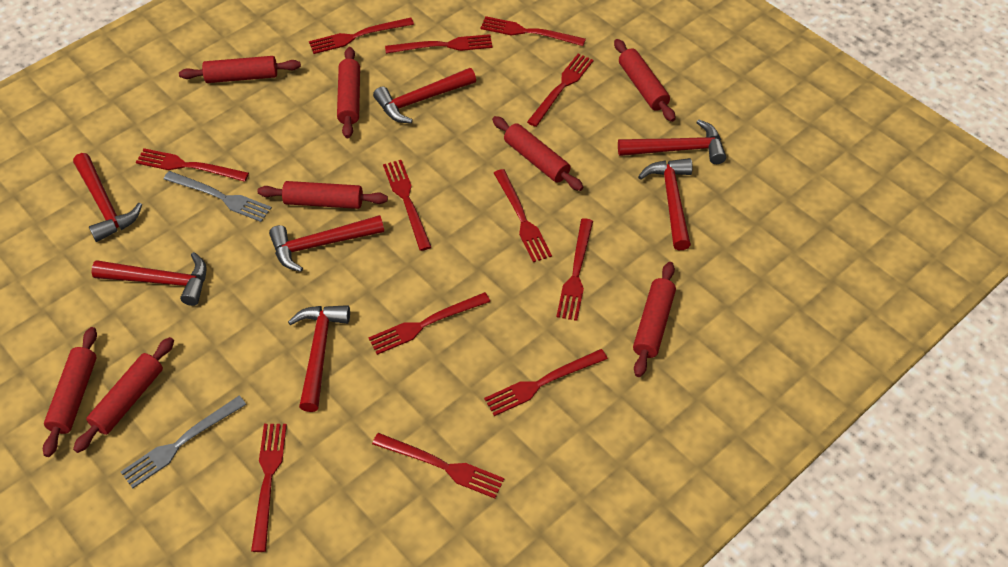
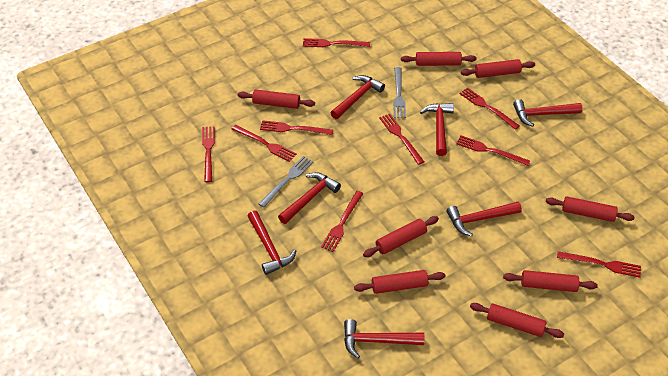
red fork: [136,148,249,182] [251,424,287,552] [309,18,414,54] [368,292,490,355] [372,433,504,499] [383,160,431,251] [385,34,493,54] [480,16,586,46] [484,349,608,416] [494,169,552,262] [527,54,594,127] [556,218,593,321] = 12 -> [202,126,215,182] [232,125,297,162] [260,120,333,135] [303,38,370,47] [321,191,364,252] [379,114,424,165] [456,135,530,166] [460,88,520,130] [557,251,641,278] = 9

